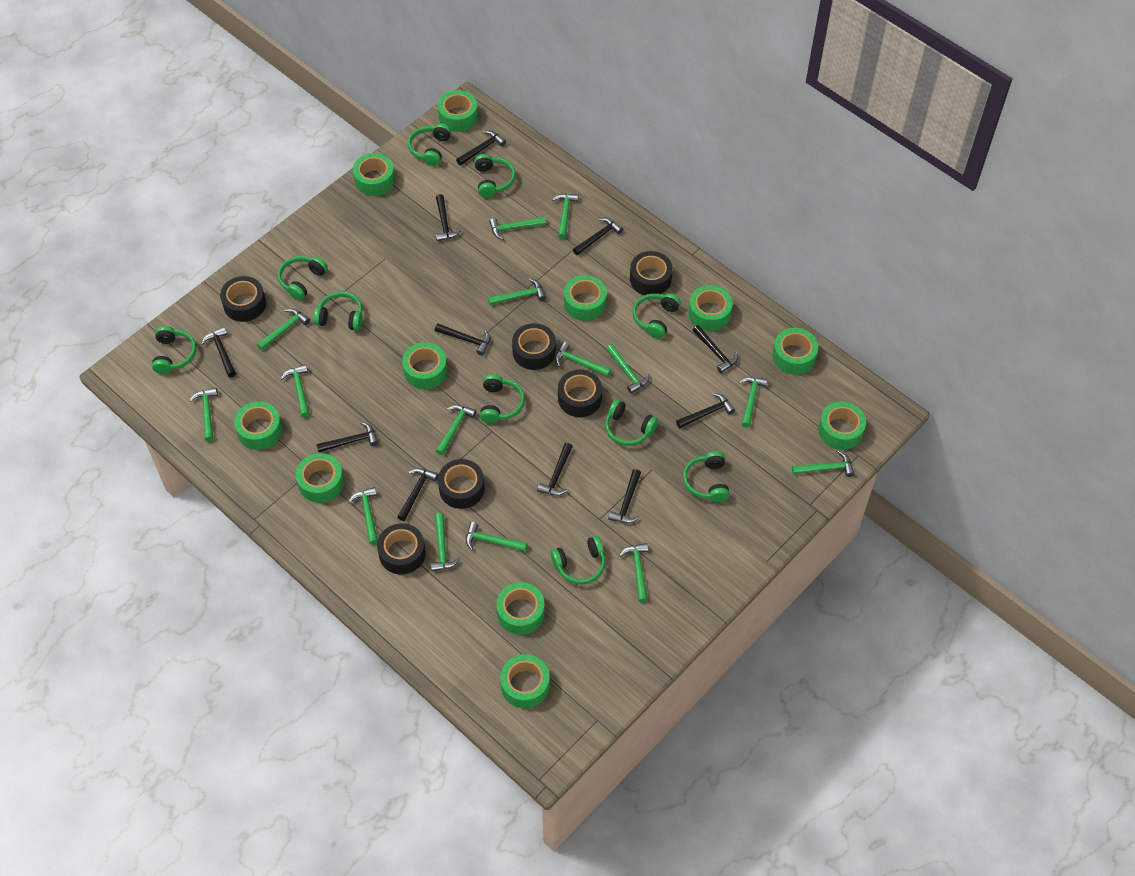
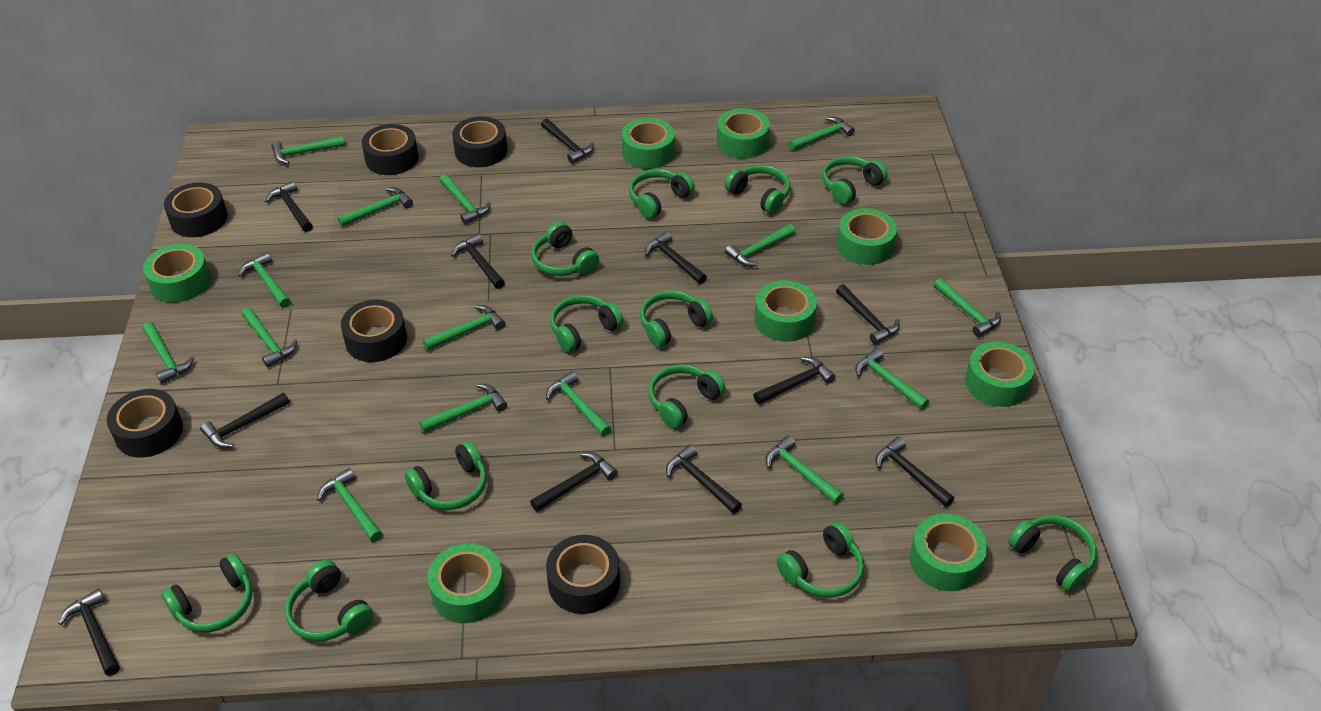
green headphones: [152,326,197,374] [278,256,328,300] [313,292,362,331] [408,123,451,166] [474,154,515,198] [480,374,525,423] [551,536,605,584] [605,399,658,446] [633,293,681,339] [683,451,730,502] = 10 -> [162,553,252,632] [285,560,373,641] [405,441,487,510] [531,222,599,276] [550,295,623,352] [629,169,695,219] [640,290,713,347] [648,364,725,428] [725,165,790,214] [777,522,864,598] [822,156,888,205] [1008,515,1097,592] = 12
green tape: [234,401,282,450] [296,453,344,503] [353,153,395,196] [402,342,447,389] [438,90,478,132] [496,582,545,635] [500,654,550,708] [564,275,607,321] [688,285,733,331] [772,328,818,375] [818,402,866,450] = 11 -> [143,244,211,303] [428,543,505,623] [622,118,675,169] [717,108,770,159] [754,280,817,342] [837,208,897,265] [910,513,987,591] [965,341,1035,407] = 8

